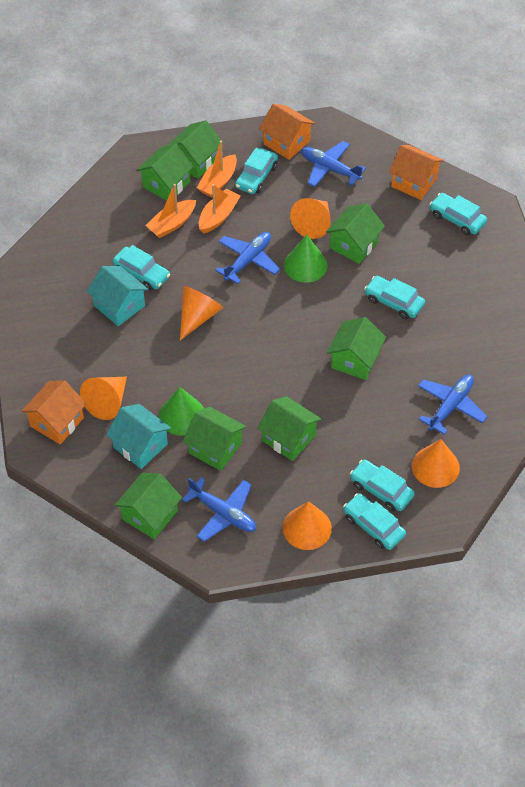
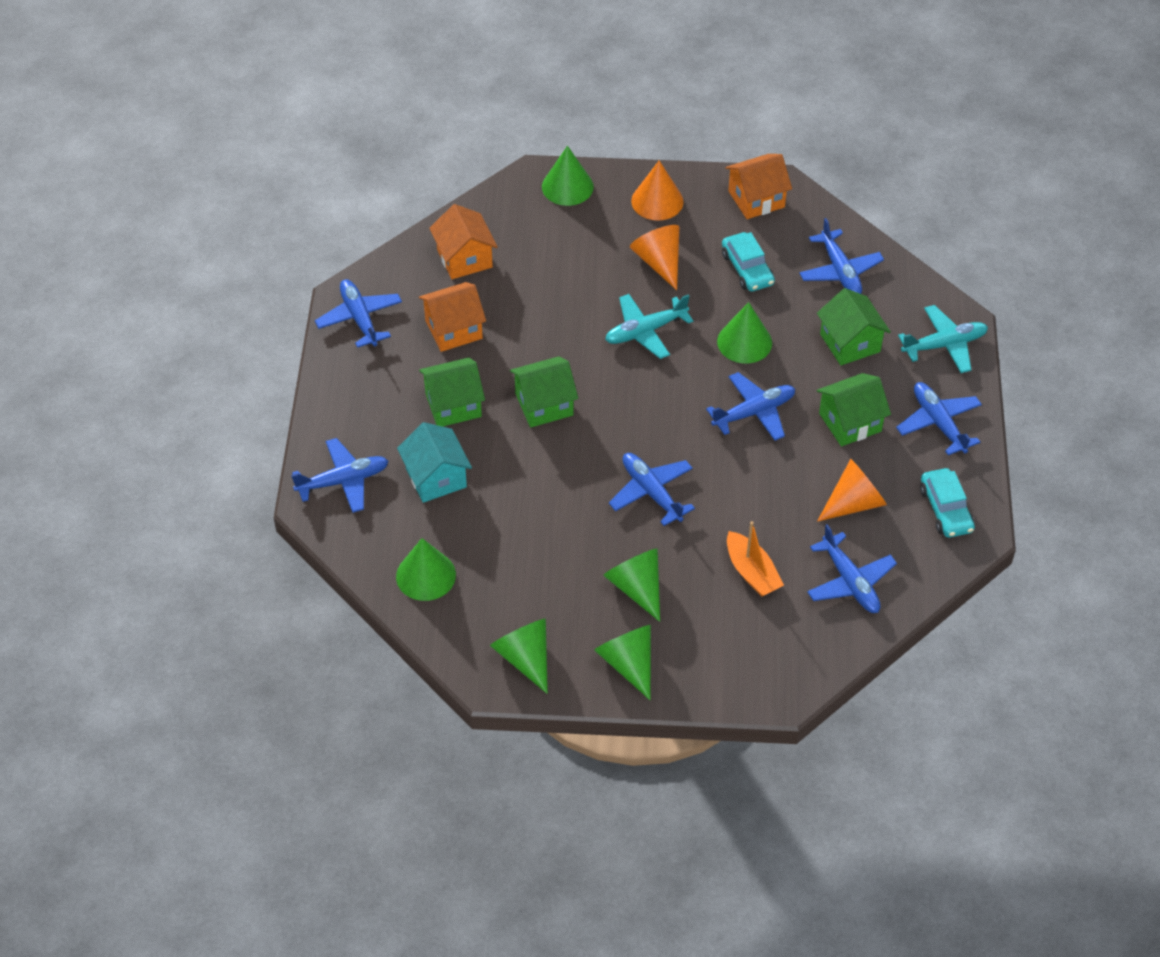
blue plane: [182,477,256,542] [215,232,280,284] [301,141,366,187] [418,375,488,435] = 4 -> [291,438,389,513] [315,279,402,348] [609,453,695,526] [706,372,795,441] [799,218,884,294] [807,524,897,613] [896,382,982,455] = 7
green cone: [159,387,204,436] [284,235,327,283] = 2 -> [396,538,456,601] [490,619,548,694] [542,146,594,206] [594,625,651,700] [603,548,660,622] [717,302,772,363] = 6
green house: [114,473,182,539] [136,143,194,201] [168,120,223,179] [183,407,246,471] [257,396,322,461] [326,203,385,264] [327,317,386,380] = 7 -> [419,357,485,427] [510,356,578,428] [817,288,891,365] [817,373,891,446] = 4
orange boat: [145,184,196,238] [197,141,237,197] [199,184,240,234] = 3 -> [727,521,784,597] = 1
orange cone: [80,377,127,420] [180,286,223,340] [282,501,332,550] [290,198,331,239] [412,439,460,488] = 5 -> [630,225,679,290] [631,160,684,220] [817,459,887,522] = 3
turquoise car: [113,245,170,290] [235,148,278,194] [343,493,406,550] [350,459,415,511] [364,276,425,319] [430,193,487,235] = 6 -> [722,232,775,292] [920,468,975,538] = 2
turquoise house: [87,266,148,326] [106,404,171,469] = 2 -> [397,422,472,503] = 1
turquoise plane: none = 0 -> [605,294,693,359] [898,305,988,373] = 2

